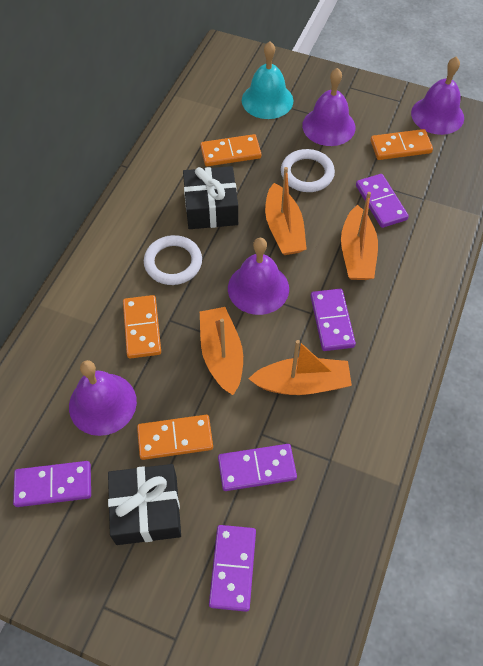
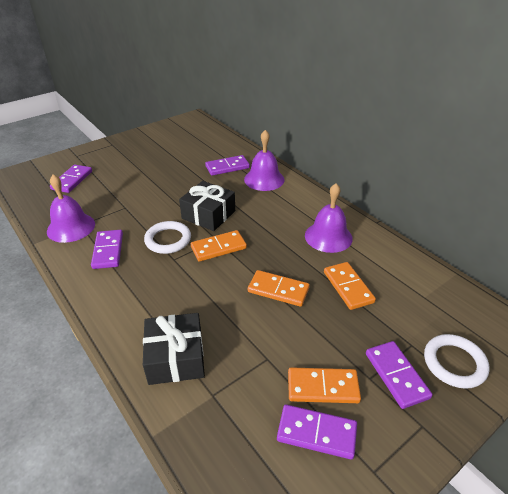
orange boat: [200,307,243,395] [248,340,352,395] [265,167,307,255] [341,192,378,280] = 4 -> none = 0
purple bell: [69,360,137,436] [228,238,289,315] [302,68,356,146] [411,56,464,135] = 4 -> [47,174,95,243] [244,130,285,191] [305,183,353,253] = 3
turquoise bell: [242,41,293,119] = 1 -> none = 0

